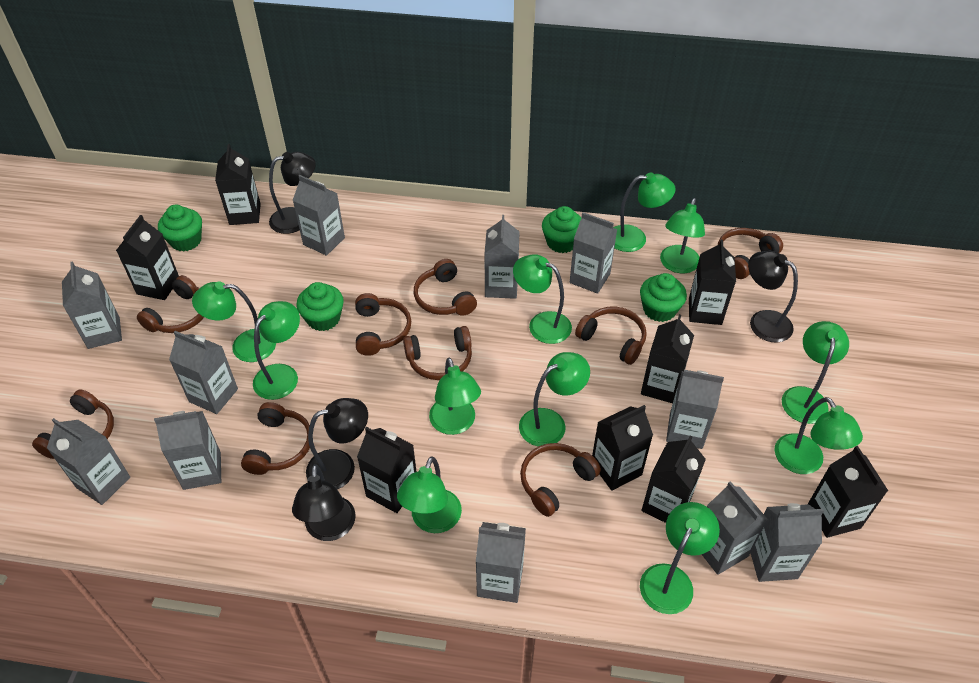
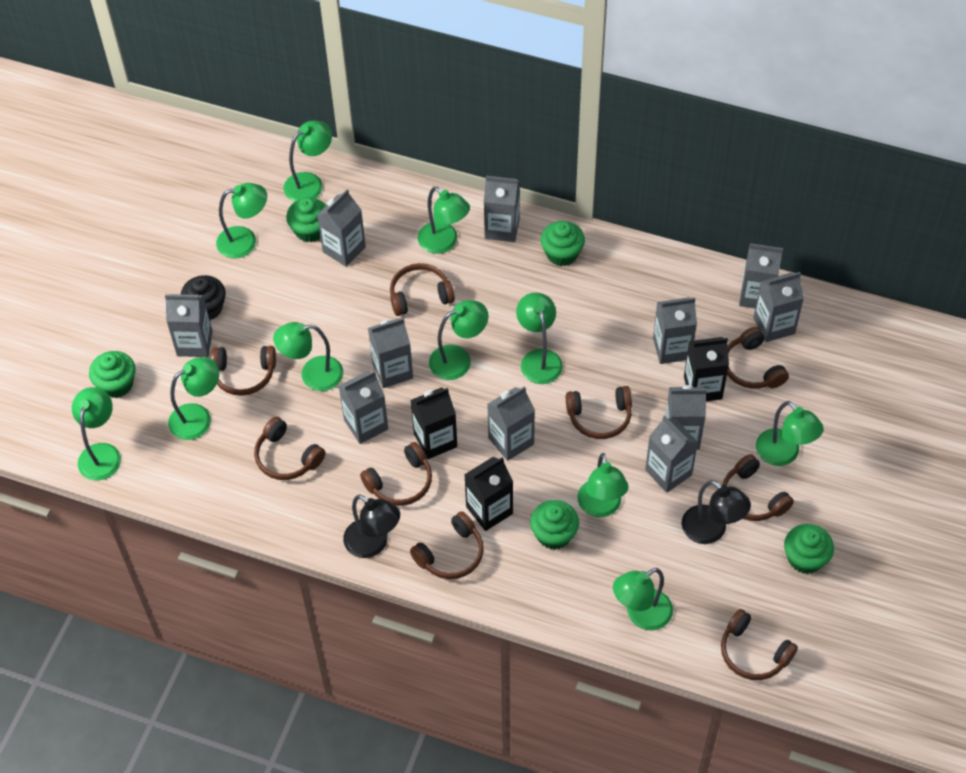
black carton: [116,215,179,300] [215,144,261,225] [357,427,417,513] [592,405,653,491] [641,315,694,403] [641,436,706,523] [689,240,736,325] [808,446,888,538] = 8 -> [411,387,457,459] [464,457,513,531] [684,337,729,401] = 3
black cupcake: none = 0 -> [181,275,226,321] = 1
black lamp: [269,152,316,234] [292,464,356,541] [306,398,368,489] [748,251,798,343] = 4 -> [343,495,400,558] [681,480,751,544] = 2
green cupcake: [158,205,202,252] [296,282,344,331] [542,206,581,253] [640,273,687,322] = 4 -> [89,351,136,398] [286,198,326,242] [530,500,579,550] [541,221,585,266] [784,524,834,574] = 5

